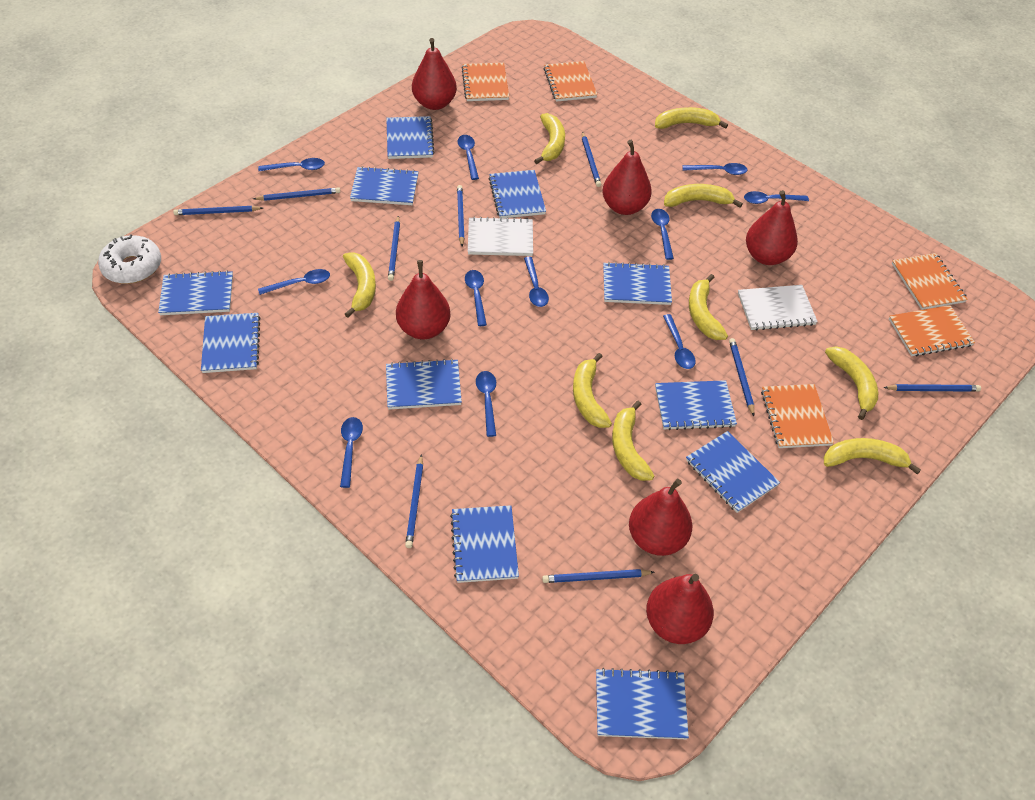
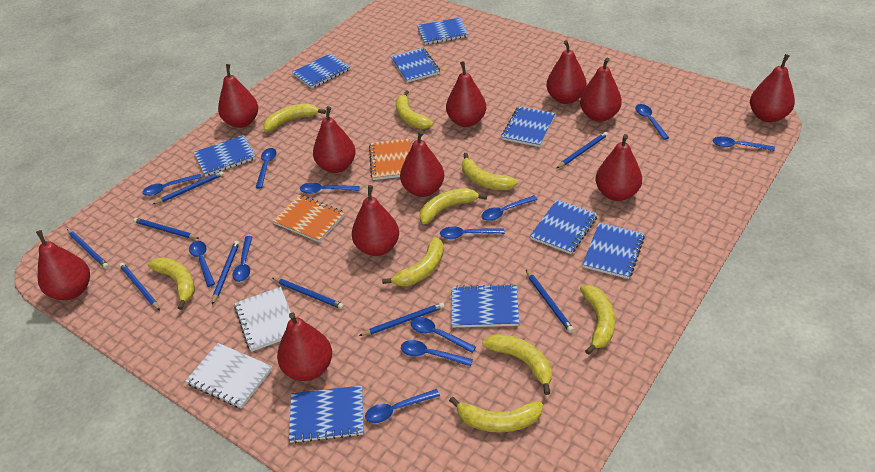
blue notebook: [158,270,233,315] [201,313,260,373] [350,166,419,205] [386,116,435,159] [386,359,462,409] [450,505,519,583] [489,170,546,218] [596,668,689,739] [603,262,672,305] [655,380,737,430] [686,431,780,513] = 11 -> [194,135,256,177] [289,385,364,443] [292,53,350,88] [391,48,440,83] [417,18,468,45] [452,284,519,327] [502,106,555,147] [530,199,597,254] [582,223,645,279] = 9
blue spoon: [258,158,325,171] [258,269,330,295] [340,417,363,488] [458,135,479,180] [465,270,487,326] [476,371,496,437] [524,257,549,307] [651,209,674,260] [663,314,696,369] [682,163,748,175] [744,191,809,204] = 11 -> [143,174,202,196] [189,241,215,287] [233,236,252,282] [255,148,277,188] [300,182,360,194] [365,389,440,423] [401,340,473,366] [411,317,476,353] [440,226,505,239] [481,195,538,221] [635,104,669,140] [712,136,775,151] = 12
orange notebook: [462,63,509,101] [543,61,597,102] [761,384,834,448] [889,305,975,356] [892,253,968,310] = 5 -> [273,195,345,242] [369,139,411,180] = 2
red pear: [396,260,451,339] [412,38,457,110] [602,140,652,215] [629,479,692,556] [646,574,714,644] [746,190,798,265] = 6 -> [36,230,90,300] [218,64,258,128] [277,312,332,381] [313,106,356,173] [352,185,399,256] [400,131,444,197] [446,61,486,127] [546,40,586,104] [580,58,622,122] [596,134,642,201] [750,54,795,122] = 11
white donut: [98,234,161,284] = 1 -> none = 0

